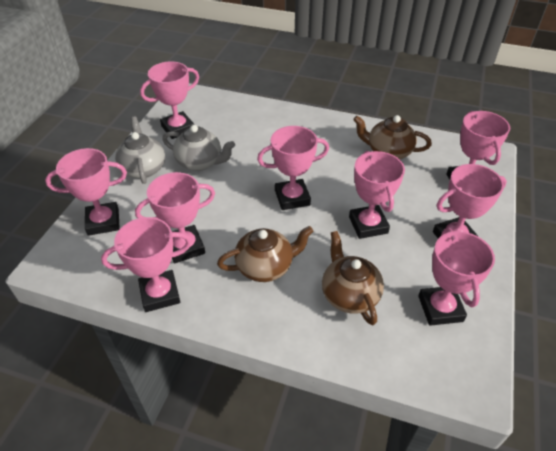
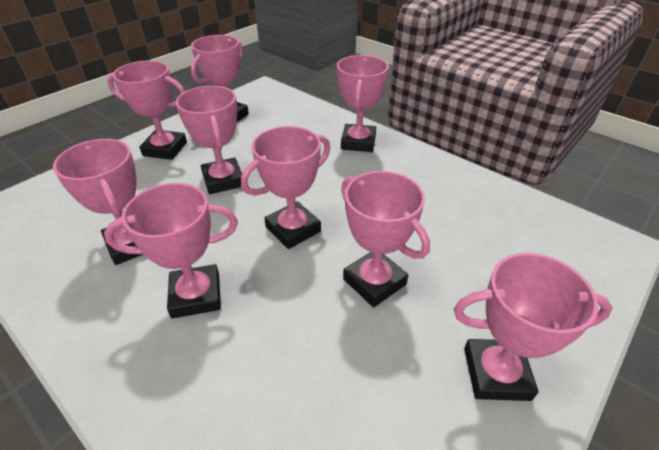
brown teapot: [217,226,313,282] [322,231,384,326] [353,115,432,159] = 3 -> none = 0
grey teapot: [115,117,165,184] [162,125,235,171] = 2 -> none = 0

